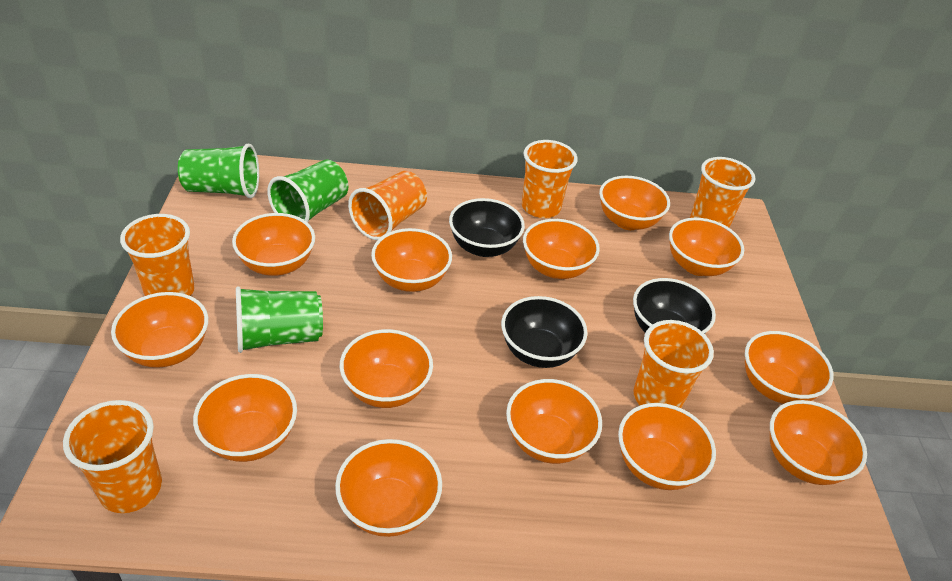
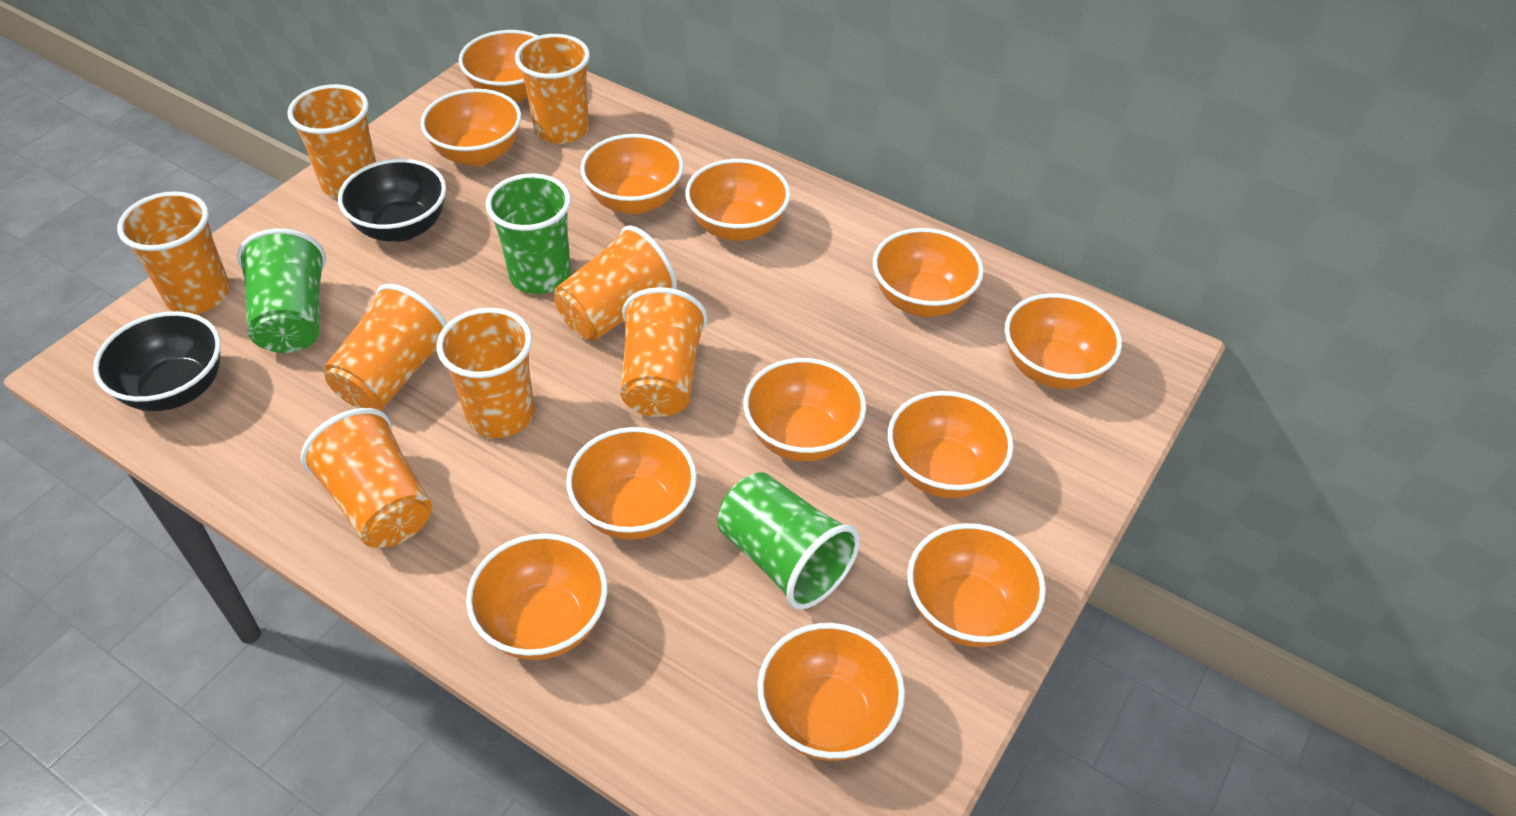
black bowl: [449,198,525,257] [501,296,588,368] [633,278,716,334] = 3 -> [93,311,221,411] [338,159,446,242] = 2
orange bowl: [111,292,208,368] [193,374,297,462] [232,213,315,276] [335,439,442,537] [340,329,433,408] [371,228,452,292] [506,379,602,464] [523,219,600,279] [599,176,670,230] [618,403,716,490] [669,218,744,276] [745,331,834,404] [770,400,867,485] = 13 -> [421,89,521,166] [459,30,539,102] [466,533,607,660] [566,427,697,540] [580,134,684,215] [686,159,790,241] [743,358,866,462] [757,623,905,761] [873,228,984,317] [888,391,1014,498] [907,523,1046,647] [1005,293,1122,389] = 12
orange cup: [63,400,162,513] [120,214,195,296] [348,171,427,240] [522,140,578,218] [633,320,714,408] [690,157,756,228] = 6 -> [117,191,230,314] [287,84,376,198] [301,408,432,548] [323,284,447,411] [437,308,535,438] [515,34,590,144] [554,225,677,341] [620,287,707,417] = 8

